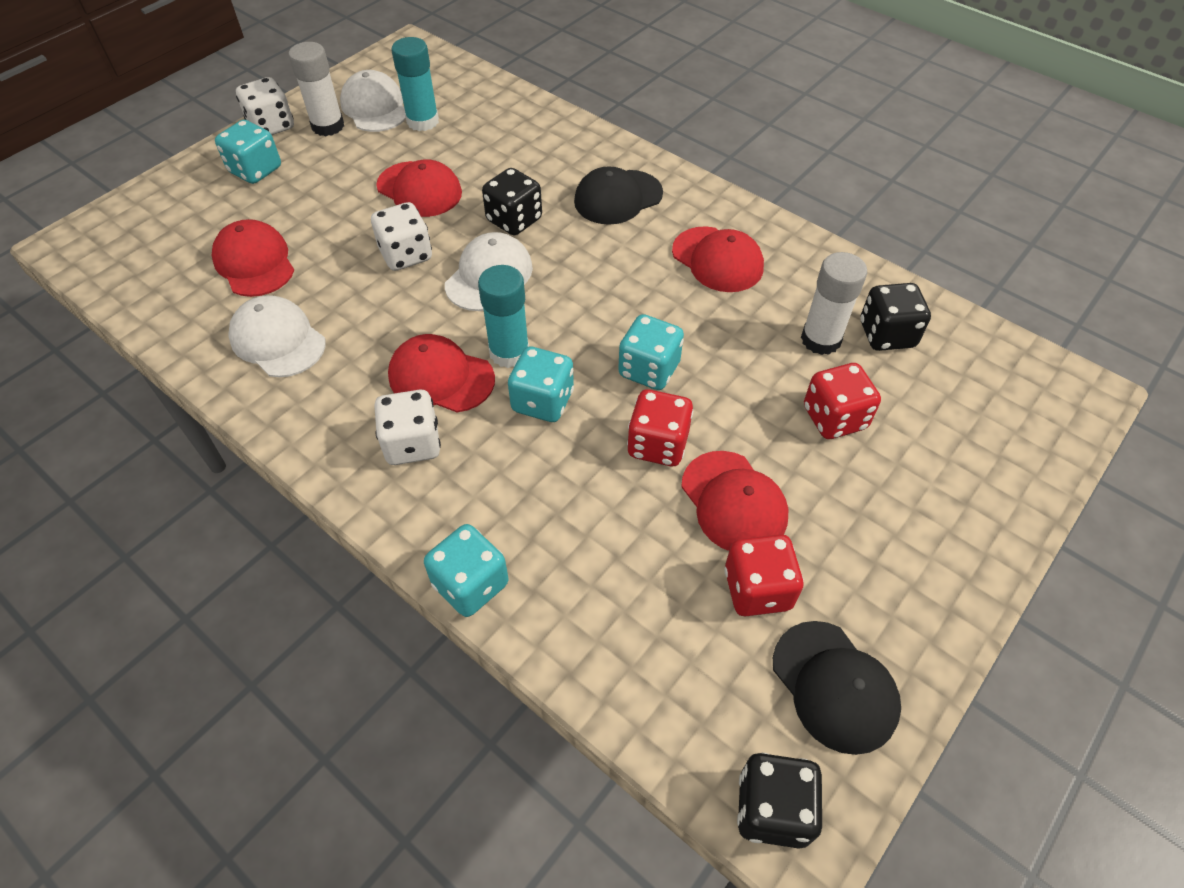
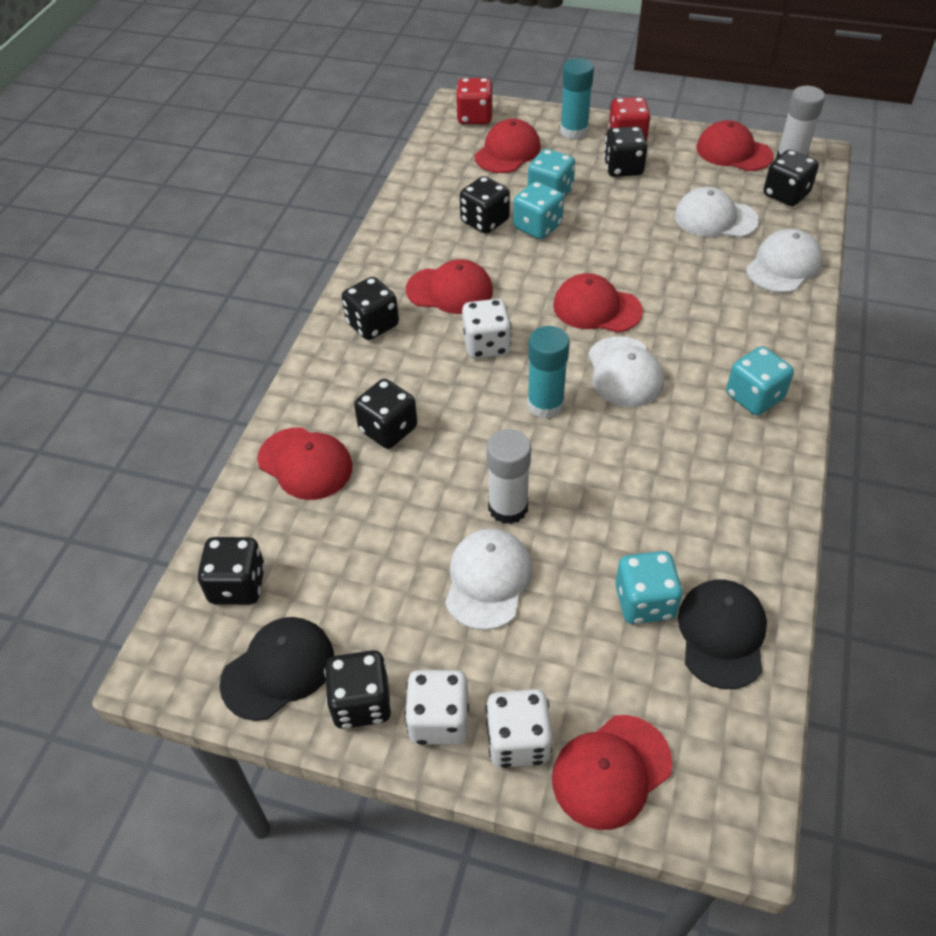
black dice: [482,168,542,235] [737,753,822,849] [860,283,931,351] = 3 -> [197,537,265,605] [324,650,392,729] [342,277,399,340] [354,379,417,449] [460,176,510,234] [604,127,647,177] [764,150,819,206] = 7
red cap: [212,219,294,297] [376,160,462,217] [388,334,495,412] [672,226,764,292] [681,451,789,551] = 5 -> [257,427,353,500] [406,259,493,314] [474,119,541,173] [552,715,672,830] [553,273,643,333] [696,120,773,171] = 6
red dice: [627,389,693,466] [724,534,804,616] [804,363,881,439] = 3 -> [456,78,493,124] [608,97,651,141] = 2
white cap: [228,295,326,377] [340,70,406,132] [445,232,533,311] = 3 -> [445,529,532,630] [588,336,664,407] [675,187,759,238] [746,229,823,293] = 4

